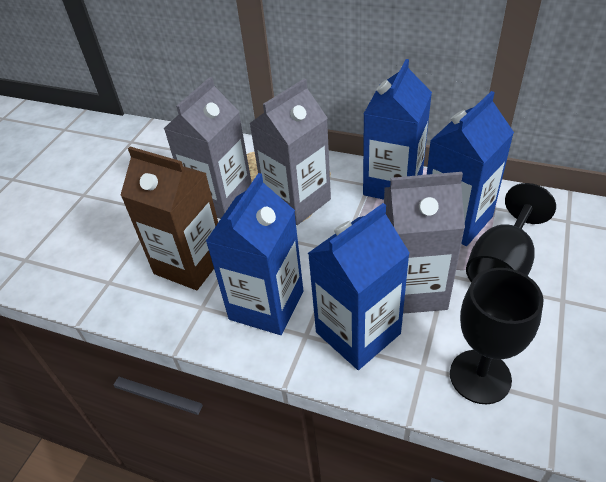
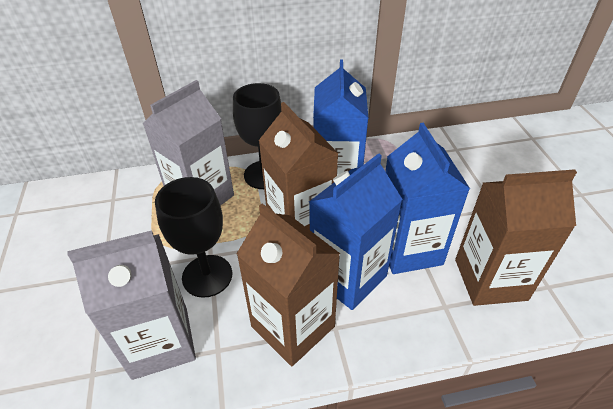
blue carton: [206,173,303,335] [308,203,410,370] [363,59,432,200] [427,91,514,246] = 4 -> [309,153,403,310] [313,60,368,176] [385,123,470,274] = 3
brown carton: [120,147,218,290] = 1 -> [236,203,340,366] [258,102,339,230] [455,169,577,306] = 3
grey carton: [164,77,252,219] [249,79,331,225] [384,172,465,314] = 3 -> [67,230,196,380] [143,80,234,206] = 2

